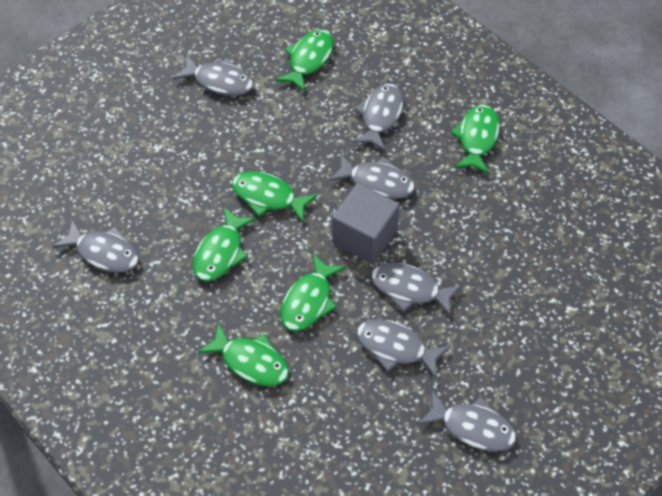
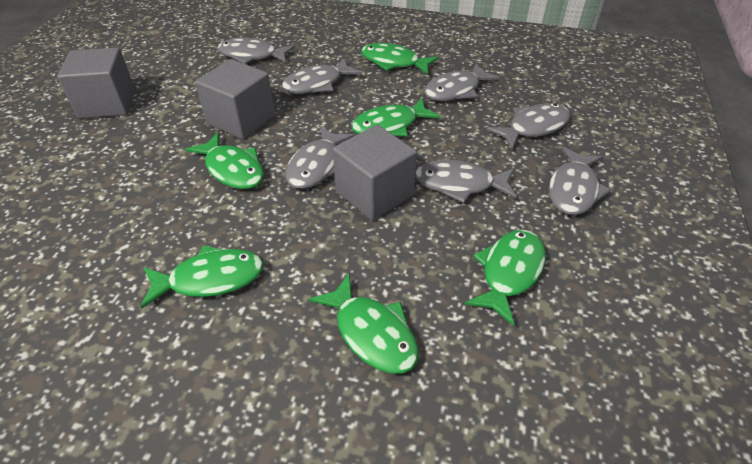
grey cube: [332,183,400,264] = 1 -> [57,47,135,119] [195,59,275,139] [333,125,417,221] = 3

